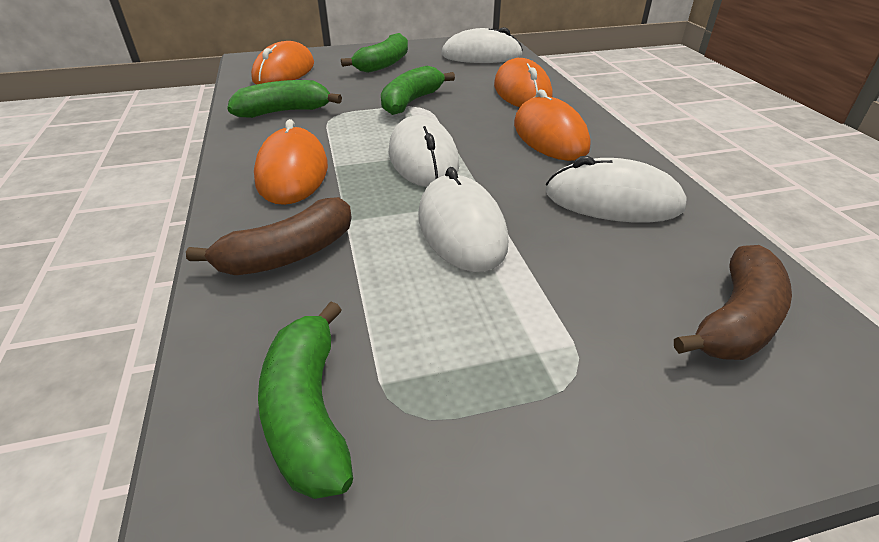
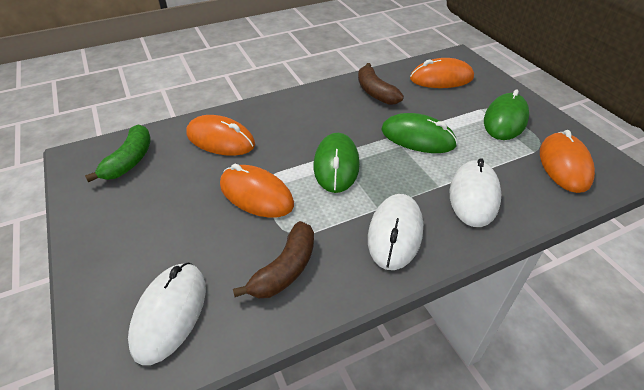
green banana: [227,80,342,118] [258,301,353,499] [341,33,408,73] [381,66,455,115] = 4 -> [85,124,151,182] = 1
green mouse: none = 0 -> [314,133,360,193] [381,113,458,153] [484,90,529,140] = 3
white mouse: [389,115,459,187] [419,167,508,272] [441,27,523,63] [545,156,687,223] = 4 -> [128,262,206,365] [368,194,423,270] [450,158,501,227] = 3

